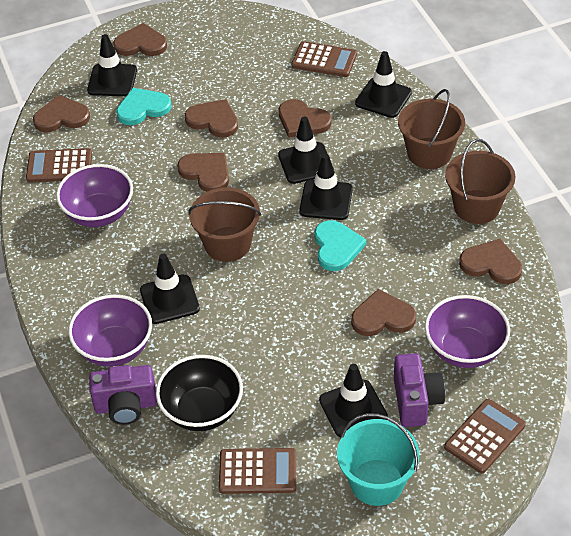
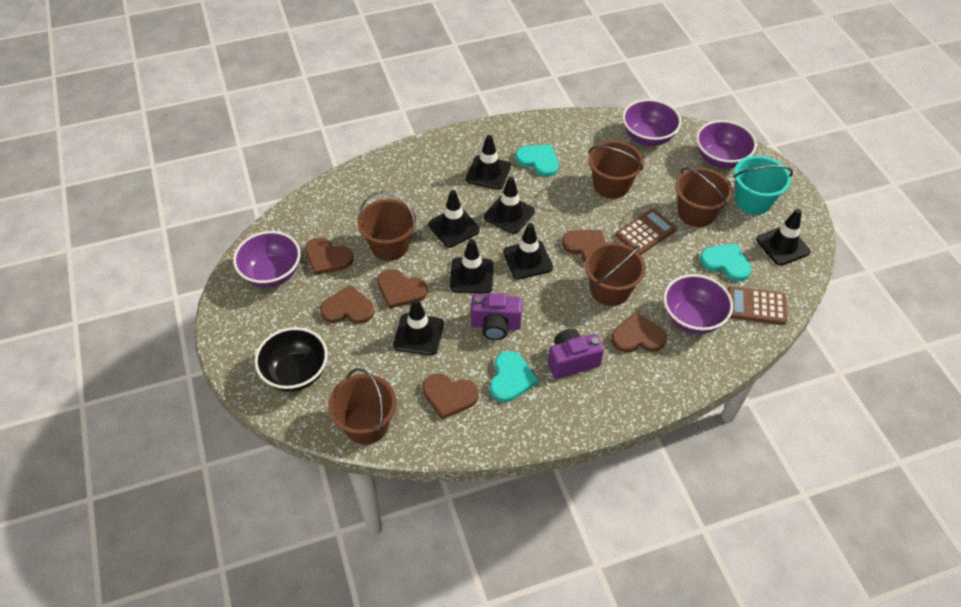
black traffic cone: [87,34,137,96] [140,254,200,324] [278,117,334,184] [299,154,353,220] [319,364,388,437] [355,51,412,118] = 6 -> [394,299,444,355] [428,190,480,248] [450,239,494,293] [466,135,511,190] [484,177,535,234] [503,223,553,280] [756,209,811,266] = 7
brown bucket: [188,187,261,262] [398,89,465,169] [445,139,516,224] = 3 -> [328,368,396,445] [358,191,416,261] [585,242,646,306] [588,140,644,199] [675,168,733,227] = 5
brown calculator: [26,148,92,182] [219,448,296,494] [291,41,357,77] [444,399,526,473] = 4 -> [616,209,677,255] [727,286,787,325] = 2
brown heart: [33,95,90,132] [113,23,167,56] [177,153,229,192] [185,99,238,138] [279,99,331,138] [351,289,416,336] [459,239,522,284] = 7 -> [305,237,353,275] [320,285,374,324] [377,269,427,309] [422,374,479,420] [562,230,606,262] [611,312,667,353] = 6
purple bowl: [56,164,133,227] [68,295,152,367] [425,295,510,368] = 3 -> [233,231,301,288] [622,99,681,146] [663,274,733,334] [696,120,757,169] = 4
turquoise heart: [116,88,172,125] [314,220,367,271] = 2 -> [490,351,538,402] [515,145,559,177] [700,244,751,281] = 3

